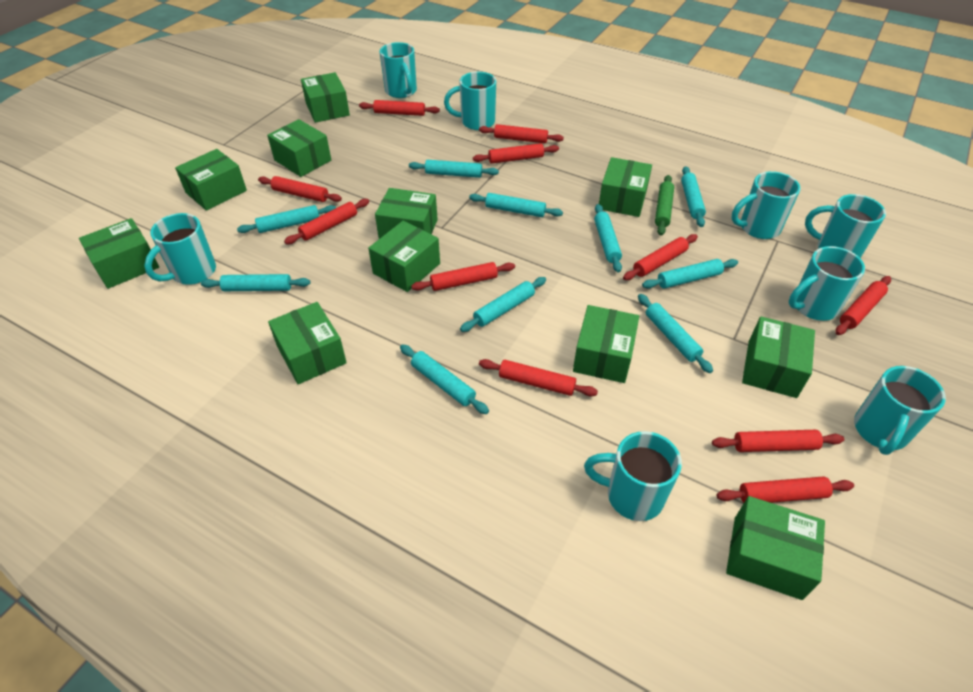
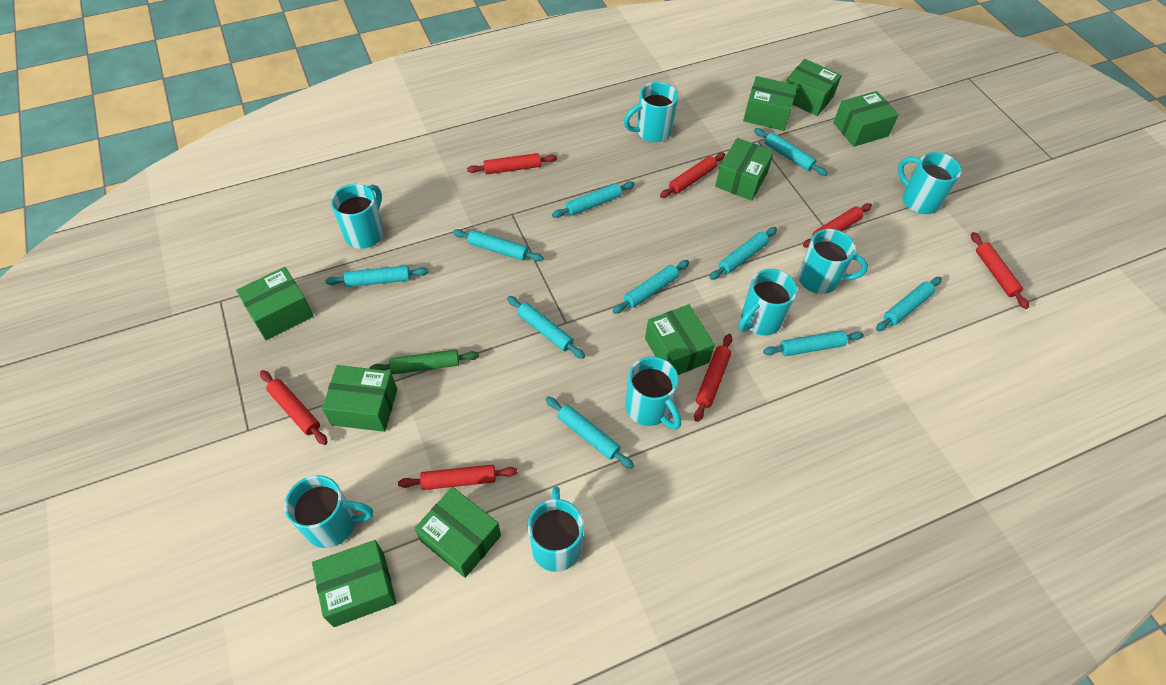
green box: [79,218,159,289] [175,149,247,211] [267,119,331,177] [268,302,347,384] [301,72,350,123] [368,221,440,292] [375,188,438,239] [573,305,639,383] [599,157,652,217] [726,496,825,600] [742,316,815,398] = 11 -> [236,267,313,340] [312,540,397,627] [322,365,397,432] [415,487,501,578] [645,304,715,375] [715,138,774,201] [743,76,797,131] [786,59,842,116] [833,91,899,147] = 9
red rolling pin: [258,176,342,202] [284,199,369,244] [359,100,440,116] [411,262,515,291] [473,143,559,164] [479,124,564,143] [479,359,598,396] [623,234,698,280] [712,430,844,452] [717,476,854,503] [835,276,891,335] = 11 -> [260,370,328,445] [398,465,517,490] [467,153,557,174] [660,153,725,198] [694,334,732,422] [803,203,872,248] [971,232,1029,309] = 7

